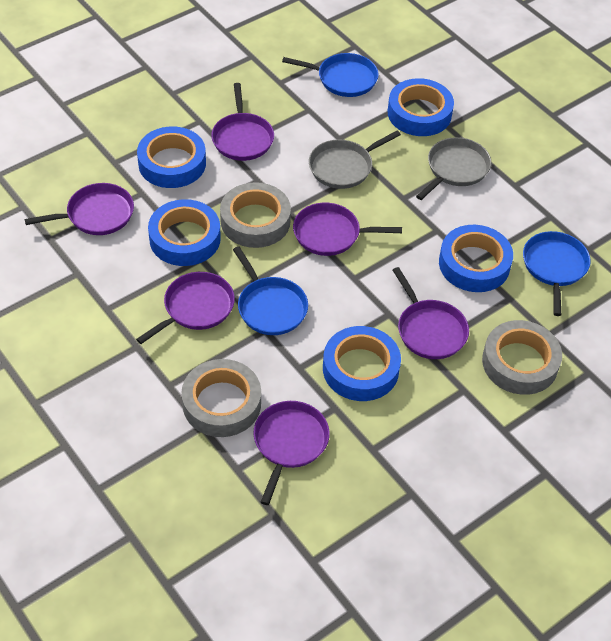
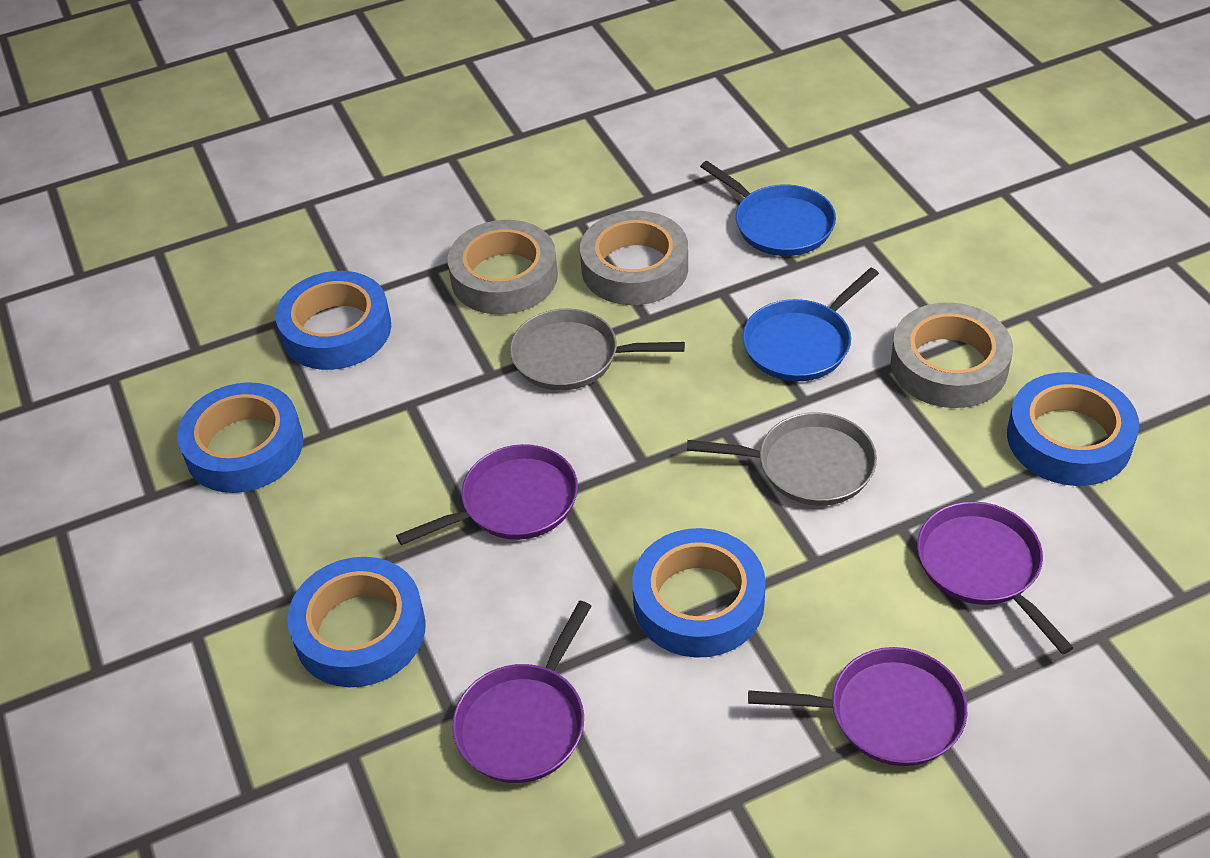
blue pan: [233,247,308,335] [282,53,379,97] [523,231,591,316] = 3 -> [700,161,836,256] [742,268,879,381] = 2
purple pan: [25,183,134,235] [136,272,235,344] [211,83,274,161] [253,401,330,505] [293,203,402,256] [393,267,469,359] = 6 -> [396,444,578,545] [452,601,591,783] [748,647,967,766] [917,501,1074,654] = 4

